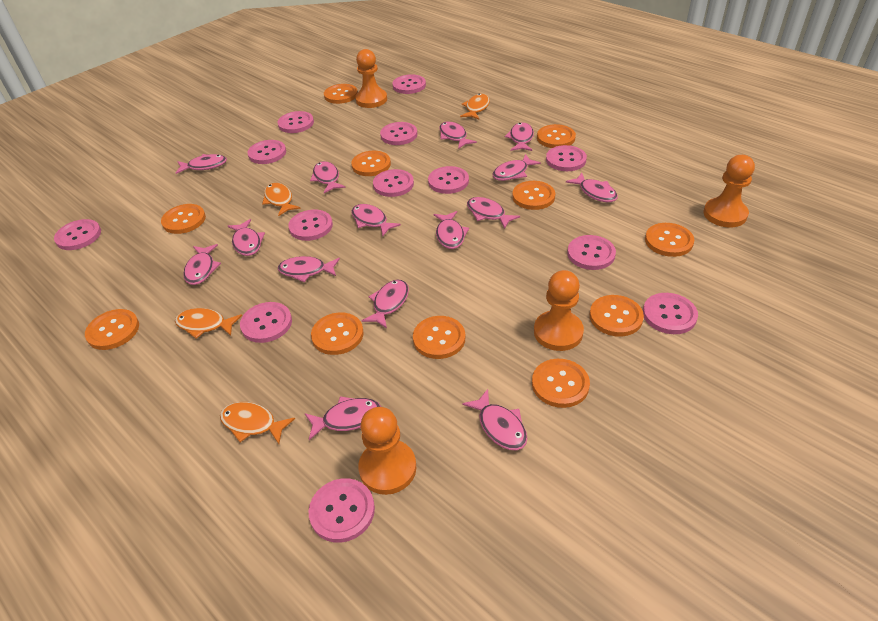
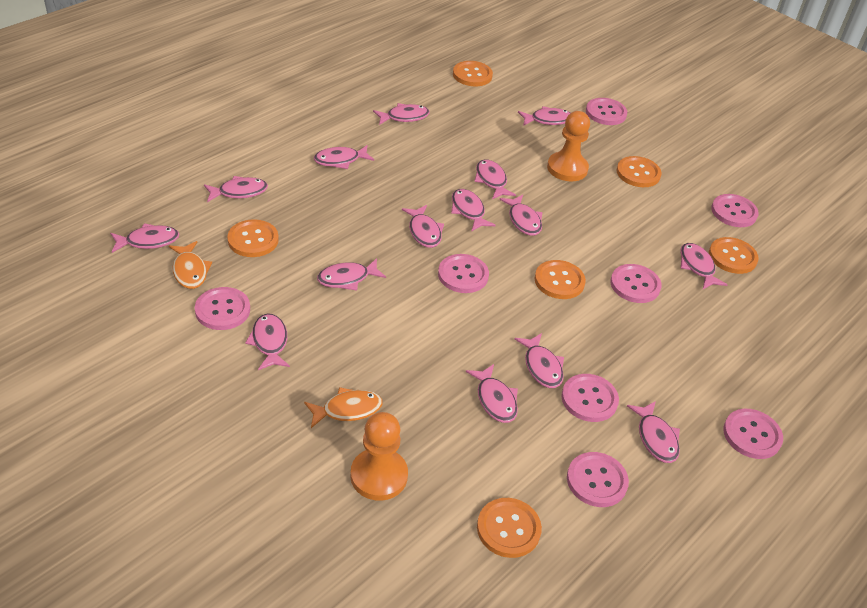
orange button: [85,309,139,350] [161,204,206,234] [311,313,364,355] [324,84,358,104] [351,151,391,176] [413,316,465,359] [512,181,555,210] [532,359,590,408] [537,124,576,148] [590,295,644,337] [645,223,694,257] = 11 -> [227,219,279,257] [453,61,493,86] [477,498,542,558] [535,260,586,299] [616,156,662,187] [709,237,759,274] = 6
orange fish: [175,308,242,339] [220,402,295,444] [262,183,301,216] [460,94,490,119] = 4 -> [169,241,212,289] [304,387,382,428] = 2
orange pawn: [355,49,387,108] [358,407,416,495] [534,270,584,351] [704,155,755,227] = 4 -> [350,412,408,501] [547,111,590,181] = 2
pink button: [54,219,101,250] [240,302,292,343] [248,140,286,164] [277,111,314,133] [288,210,333,241] [309,478,375,543] [373,169,414,197] [380,122,417,145] [392,74,426,94] [428,166,469,194] [546,145,587,171] [567,235,616,270] [643,293,698,334] = 13 -> [195,287,250,330] [438,254,489,293] [561,374,619,422] [567,452,629,507] [586,98,627,125] [610,264,662,303] [711,194,759,227] [723,409,783,459] = 8

